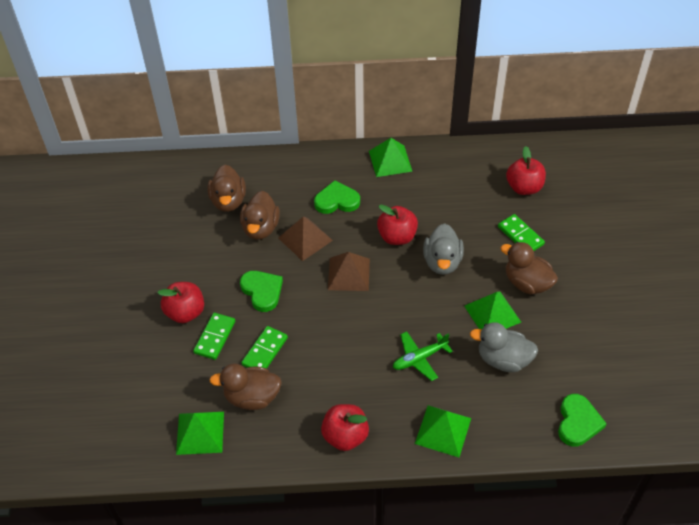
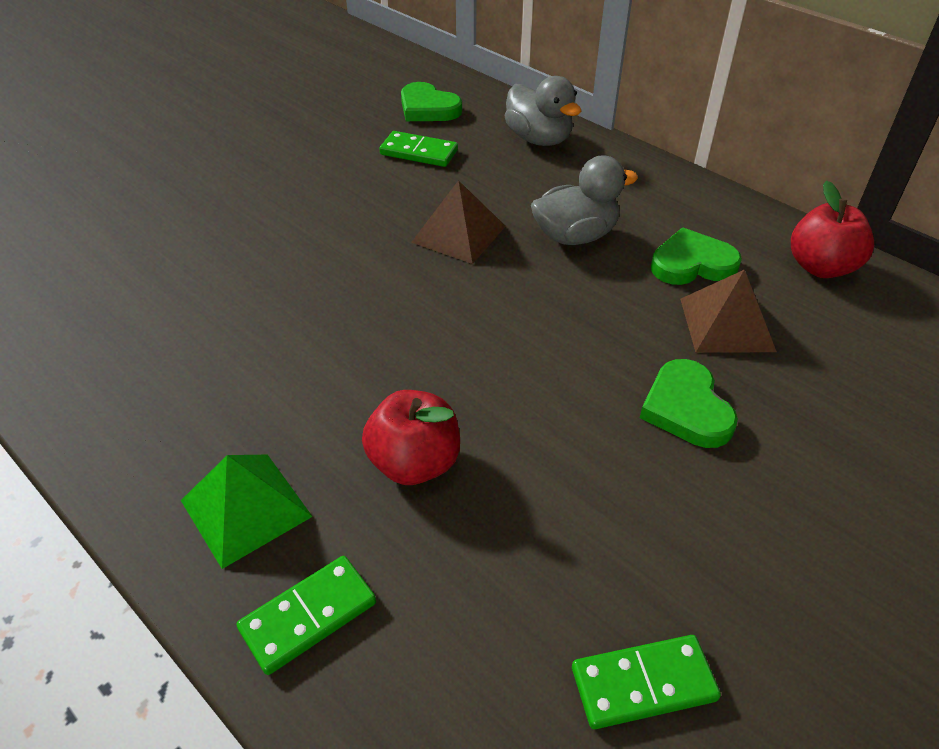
brown duck: [208,165,246,212] [210,363,282,410] [240,191,280,240] [500,242,558,294] = 4 -> none = 0
green plane: [393,332,453,381] = 1 -> none = 0
green pyramid: [176,412,224,455] [369,138,413,177] [415,405,471,457] [464,291,521,330] = 4 -> [181,455,313,569] = 1
red apple: [157,282,204,323] [321,404,369,451] [377,205,418,245] [506,146,546,195] = 4 -> [362,390,460,485] [791,181,874,278] = 2

